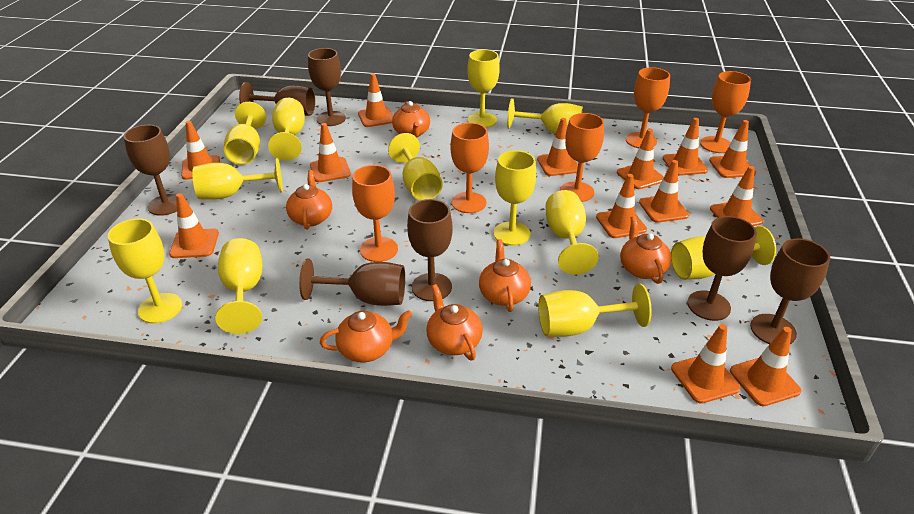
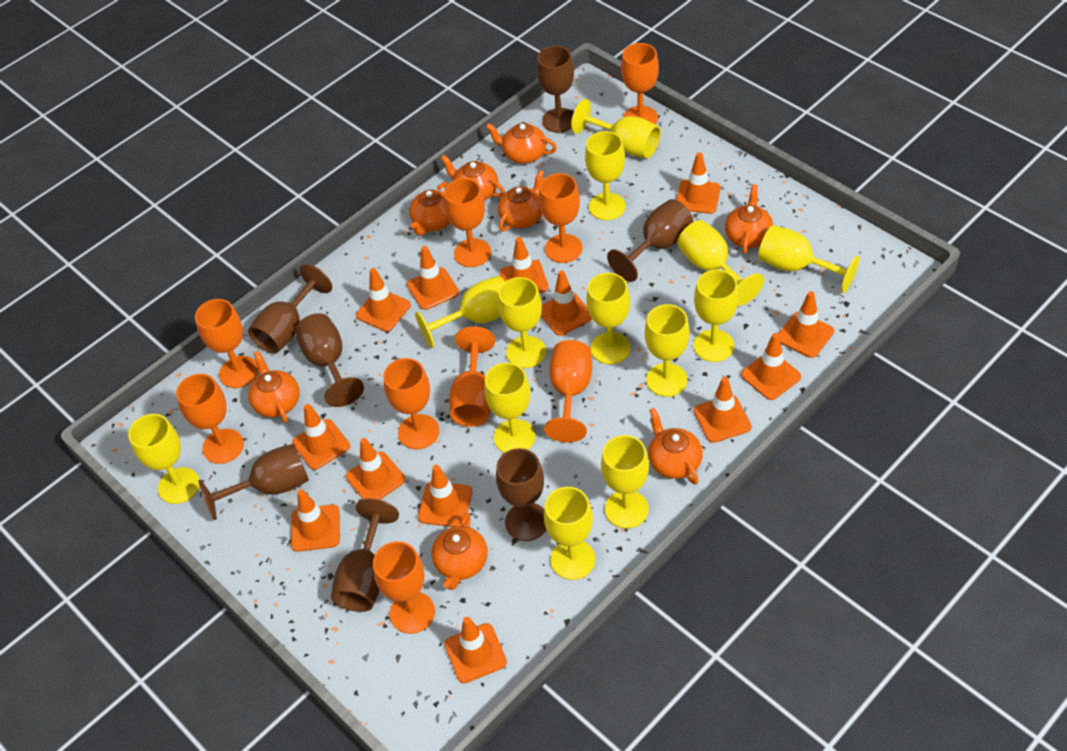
orange goblet: [352,165,398,262] [450,123,489,213] [560,113,604,202] [626,67,670,148] [700,71,751,153] = 5 -> [176,374,244,464] [195,299,259,388] [373,541,435,634] [383,358,439,449] [444,178,491,267] [449,326,495,427] [539,173,582,263] [544,340,592,443] [621,43,659,124] = 9
orange teapot: [286,170,332,230] [320,310,412,363] [392,101,430,137] [426,284,483,360] [479,239,531,312] [620,216,672,284] = 6 -> [248,351,300,423] [409,182,450,236] [431,512,488,590] [441,155,505,200] [486,123,557,164] [498,170,544,232] [648,408,703,485] [725,184,773,254] = 8
yellow goblet: [108,218,182,324] [192,158,283,200] [216,238,262,334] [224,102,266,165] [268,98,305,161] [388,133,443,200] [467,49,500,128] [494,150,536,246] [507,98,583,134] [538,283,652,337] [546,190,598,275] [671,226,776,280] = 12 -> [128,414,200,504] [415,276,505,348] [484,363,535,453] [498,277,546,368] [544,487,595,580] [571,99,661,158] [585,131,626,220] [586,273,631,364] [601,435,649,529] [645,304,689,397] [678,220,764,306] [694,270,739,362] [758,225,860,293] = 13

